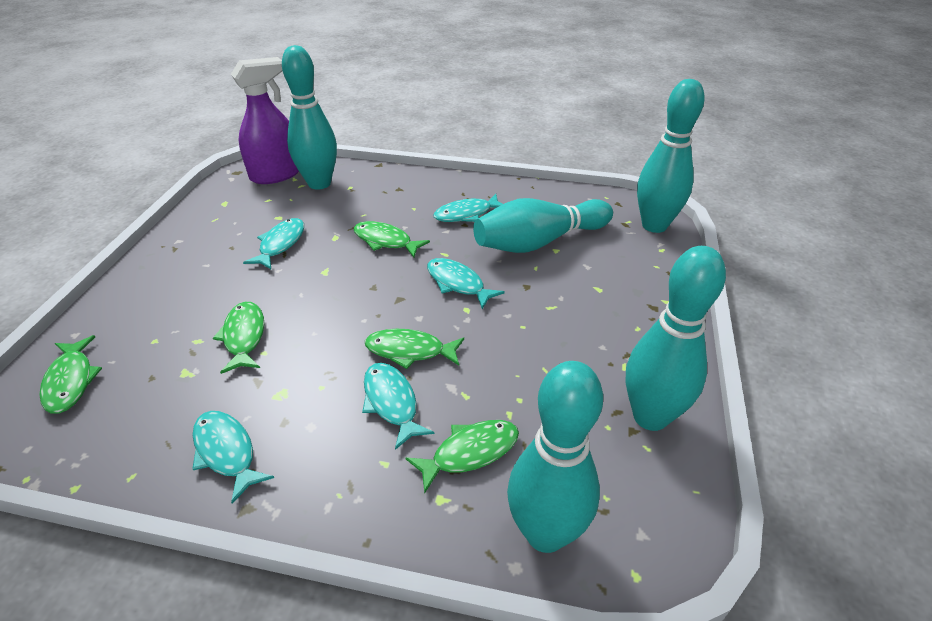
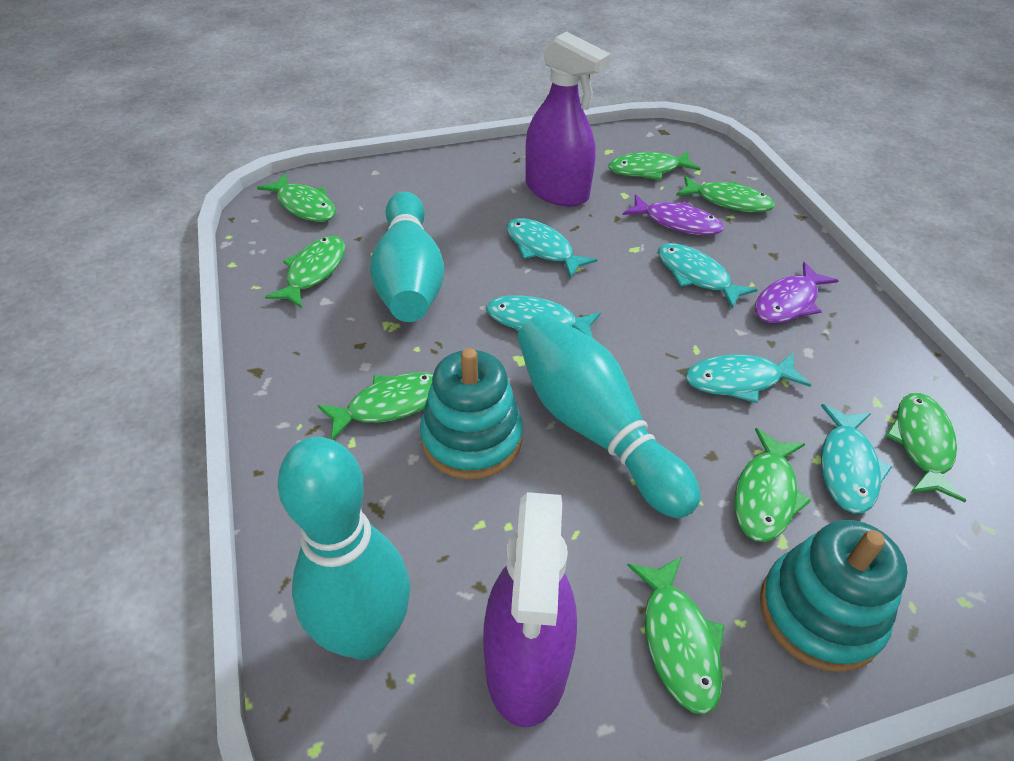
green fish: [40,335,102,414] [213,302,264,374] [353,221,430,258] [365,329,464,369] [405,420,519,494] = 5 -> [257,173,336,222] [265,236,345,308] [317,372,433,440] [608,151,700,180] [627,557,725,715] [676,176,775,212] [734,428,811,542] [885,393,966,502] = 8
purple fish: none = 0 -> [623,194,724,235] [755,262,839,323] = 2
purple spray bottle: [231,57,299,184] = 1 -> [483,492,577,727] [525,31,611,207] = 2
turquoise bowling pin: [282,45,337,190] [473,198,613,253] [507,361,603,553] [625,246,726,431] [637,79,705,233] = 5 -> [278,437,410,660] [370,192,444,322] [517,314,701,518] = 3
turquoise stacking toy: none = 0 -> [420,348,523,479] [760,520,908,672] = 2

